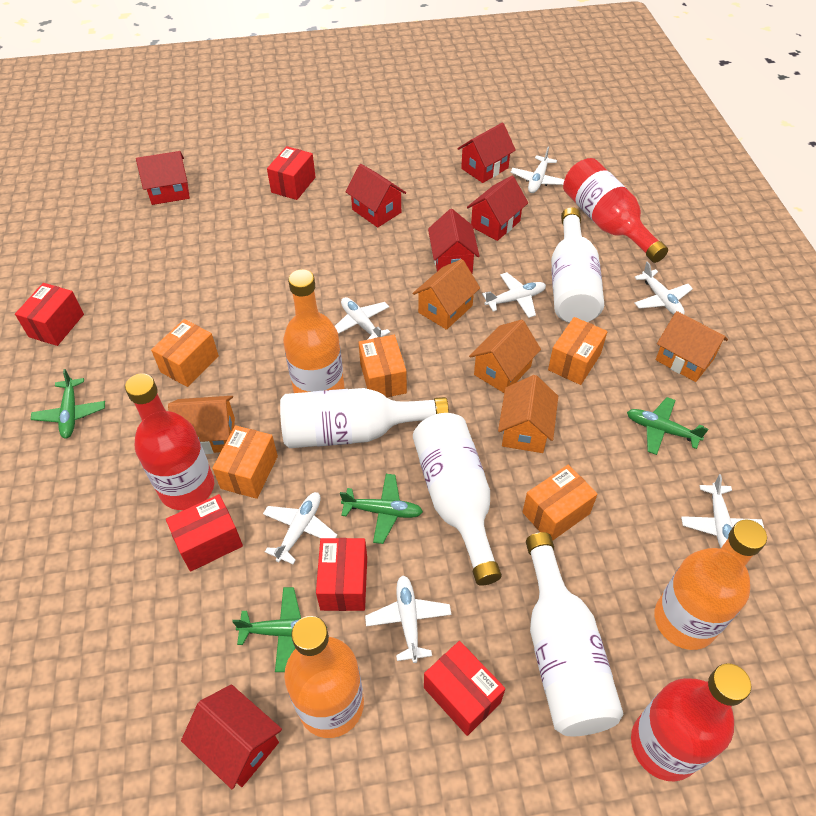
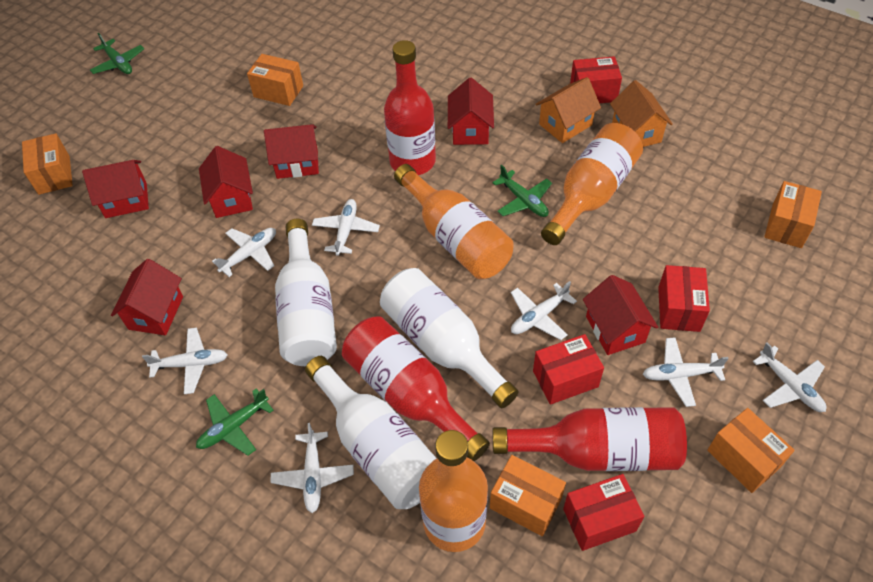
green plane: [31,369,105,439] [232,587,327,672] [340,474,423,544] [627,397,708,455] = 4 -> [90,33,144,74] [196,388,273,456] [492,165,552,217] = 3
orange house: [168,396,235,454] [412,259,480,330] [469,319,541,393] [498,375,558,453] [656,311,728,382] = 5 -> [536,77,601,143] [610,80,673,147] = 2
red box: [15,283,84,346] [166,494,243,572] [267,146,316,200] [316,538,367,611] [424,641,505,736] = 5 -> [533,334,604,405] [563,474,644,551] [570,56,622,103] [658,265,710,332] = 4
white bottle: [280,388,449,448] [413,413,502,586] [526,532,623,736] [551,207,604,323] = 4 -> [275,219,337,366] [305,356,437,509] [380,268,519,408] = 3

